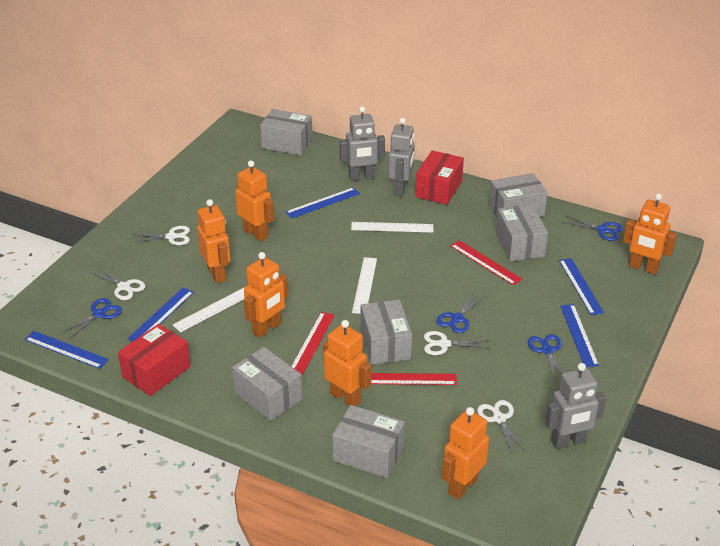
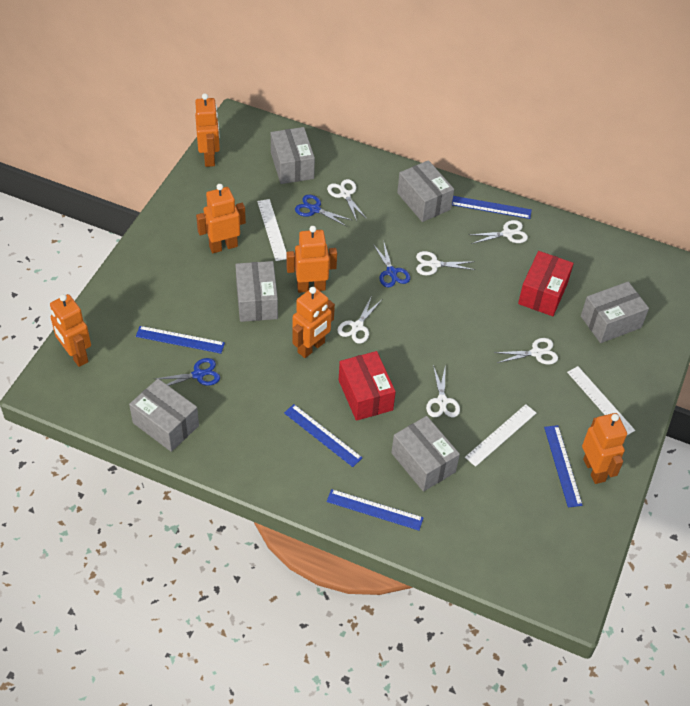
blue scissors: [60,298,122,339] [437,292,484,333] [527,334,563,382] [562,215,623,241] = 4 -> [155,358,220,386] [295,195,352,227] [373,243,410,287] = 3
grey robot: [340,106,385,181] [388,118,415,197] [545,363,606,449] = 3 -> none = 0
red ruler: [291,312,335,375] [371,373,457,385] [450,240,522,285] = 3 -> none = 0
white scissors: [91,266,145,300] [130,226,190,245] [424,331,490,355] [477,400,525,453] = 4 -> [327,179,367,221] [337,296,382,344] [416,251,475,275] [426,364,460,417] [469,220,528,244] [494,338,558,365] = 6

